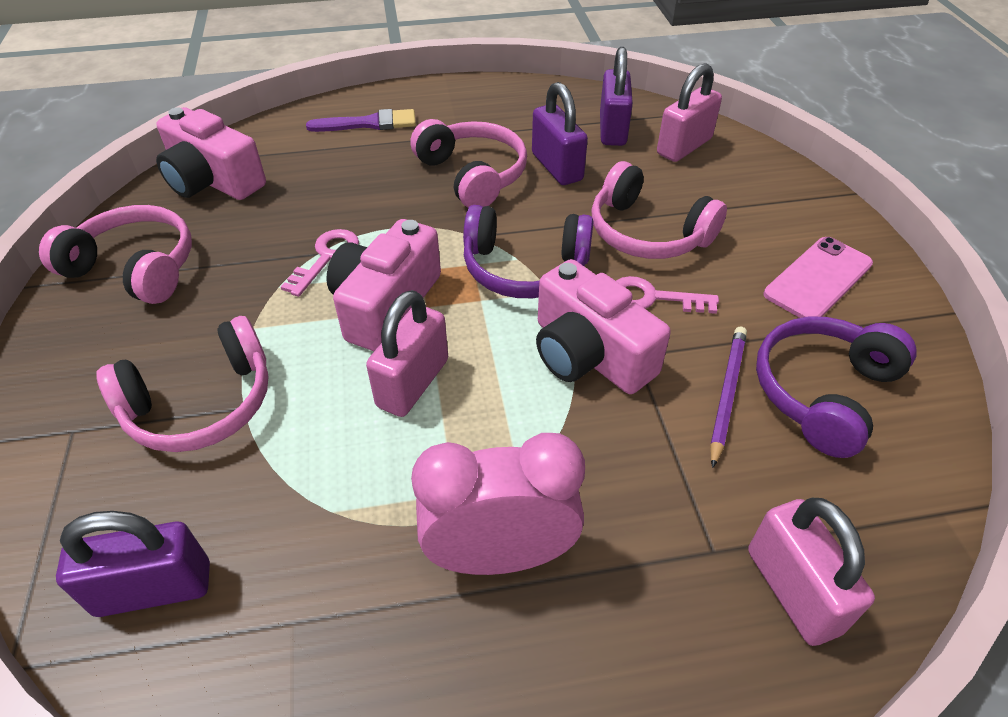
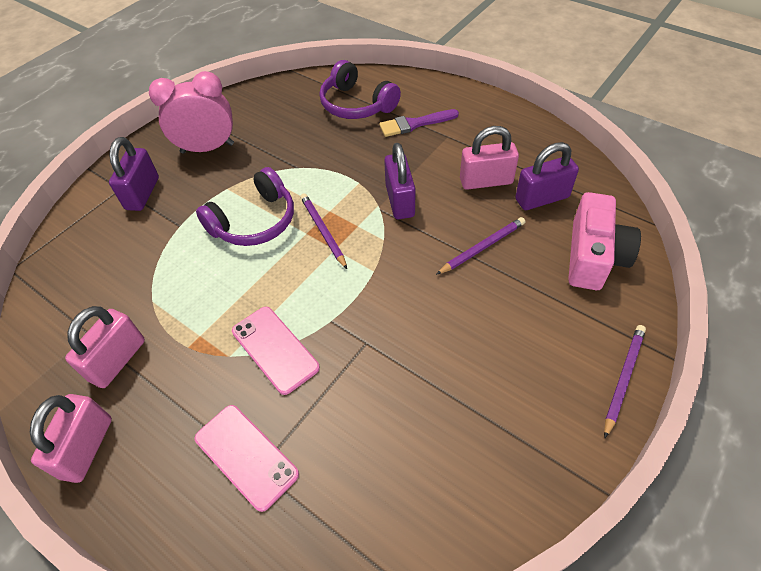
pink camera: [156,107,266,200] [326,219,441,351] [536,259,671,394] = 3 -> [568,192,641,290] = 1
pink headphones: [39,205,192,304] [96,316,269,452] [410,119,527,208] [591,161,727,259] = 4 -> none = 0
pink key: [281,229,359,297] [616,276,719,314] = 2 -> none = 0
pink phone: [764,237,873,318] = 1 -> [195,405,299,512] [232,307,320,395] = 2
purple pencil: [710,327,747,468] = 1 -> [300,193,347,269] [436,217,525,275] [604,325,646,438] = 3

